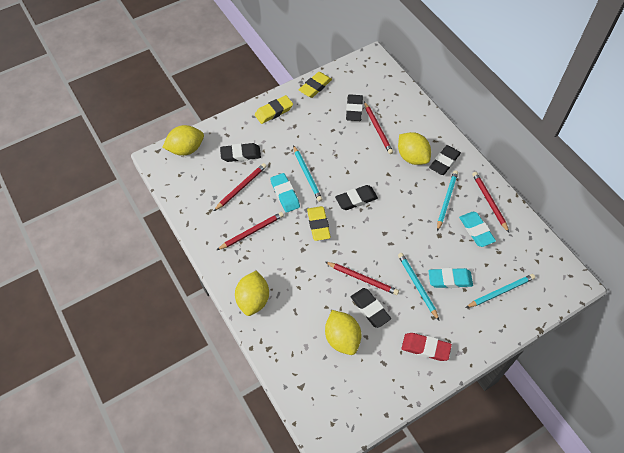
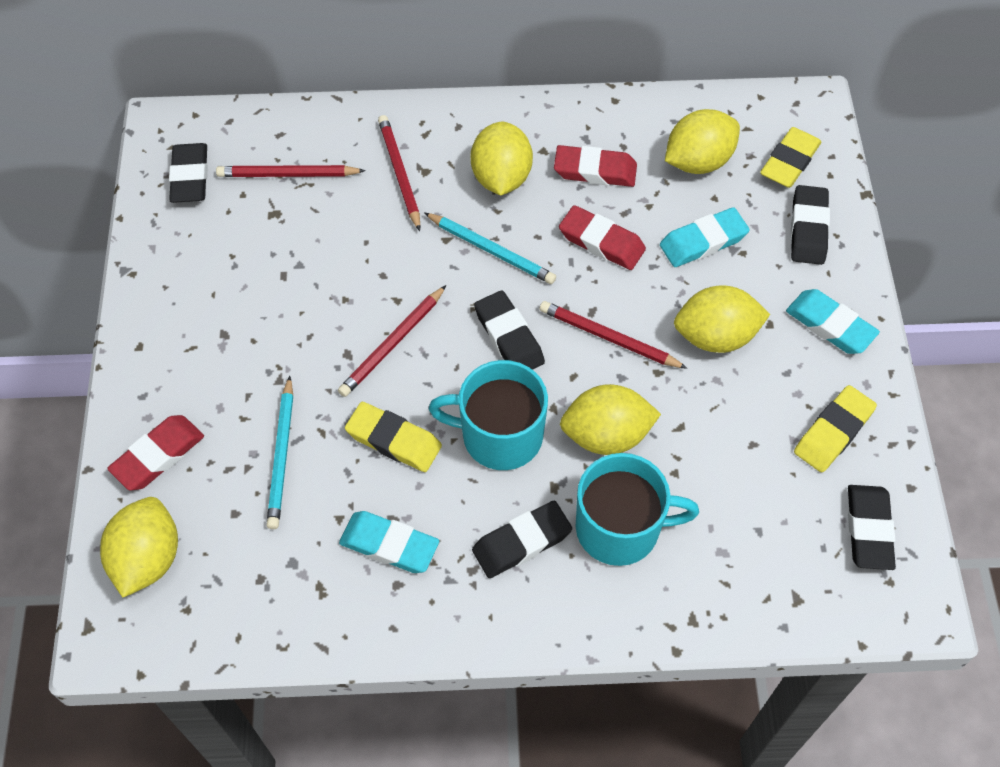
red eraser: [401,333,452,361] = 1 -> [107,415,204,490] [554,145,637,187] [559,205,646,270] = 3
red pencil: [214,163,267,211] [217,212,284,250] [325,262,399,295] [364,102,393,154] [472,172,509,233] = 5 -> [216,165,366,177] [338,285,446,397] [378,115,420,231] [540,301,687,369] = 4
turquoise mug: none = 0 -> [429,360,548,470] [576,453,699,566] = 2
turquoise pencil: [293,145,323,202] [398,253,439,320] [437,170,458,231] [465,274,535,308] = 4 -> [266,376,293,529] [424,213,556,284] = 2
yellow lemon: [162,125,204,156] [235,270,269,316] [325,310,361,355] [398,132,431,165] = 4 -> [100,497,178,597] [470,122,533,196] [560,384,661,455] [665,109,740,174] [674,286,770,353] = 5

